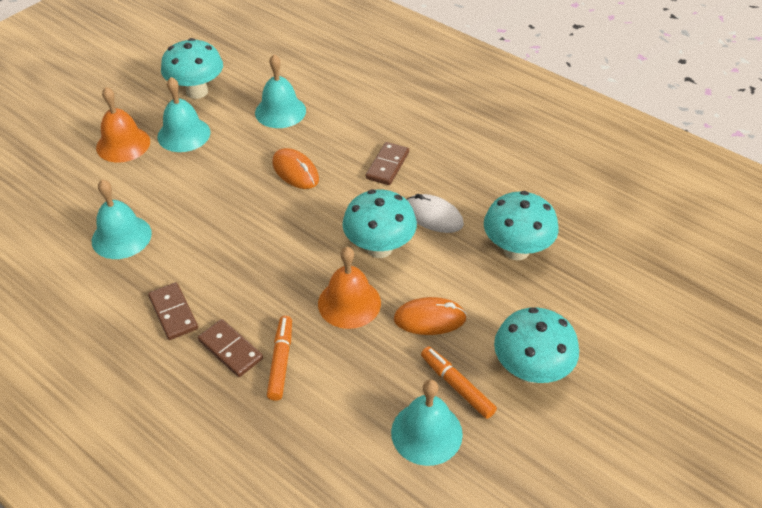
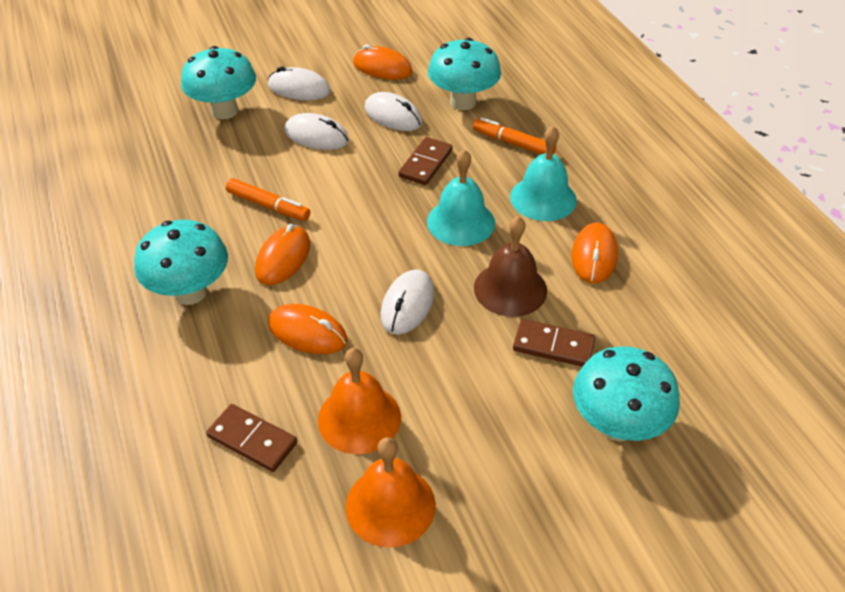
brown bell: none = 0 -> [474,216,547,317] = 1
orange mouse: [273,148,319,189] [394,297,467,335] = 2 -> [255,224,310,285] [268,304,348,354] [353,45,413,79] [572,223,618,284] = 4
turquoise bell: [92,179,152,259] [157,77,211,152] [255,54,306,128] [391,379,463,466] = 4 -> [427,149,495,246] [510,126,577,221] = 2
white mouse: [406,194,464,233] = 1 -> [268,66,331,100] [284,113,349,150] [364,92,422,131] [381,269,434,335] = 4

